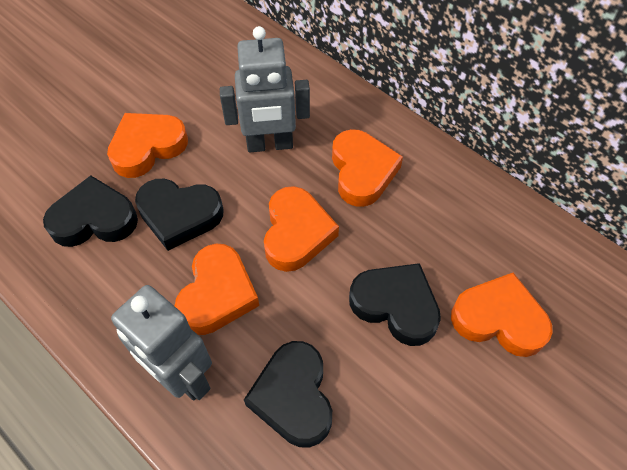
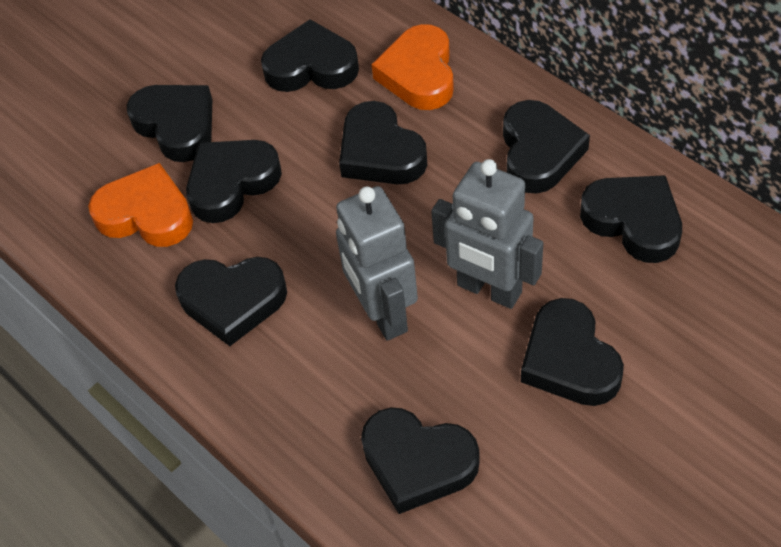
black heart: [43,175,138,247] [135,179,224,251] [244,341,332,448] [349,263,441,346] = 4 -> [127,85,212,162] [175,257,287,346] [186,140,282,223] [261,19,359,92] [339,101,427,184] [361,407,480,514] [503,100,590,194] [521,298,624,406] [580,175,682,263] = 9
orange heart: [107,113,188,178] [175,243,259,335] [264,186,339,272] [332,129,403,207] [451,273,553,357] = 5 -> [88,163,193,247] [372,24,454,110] = 2

